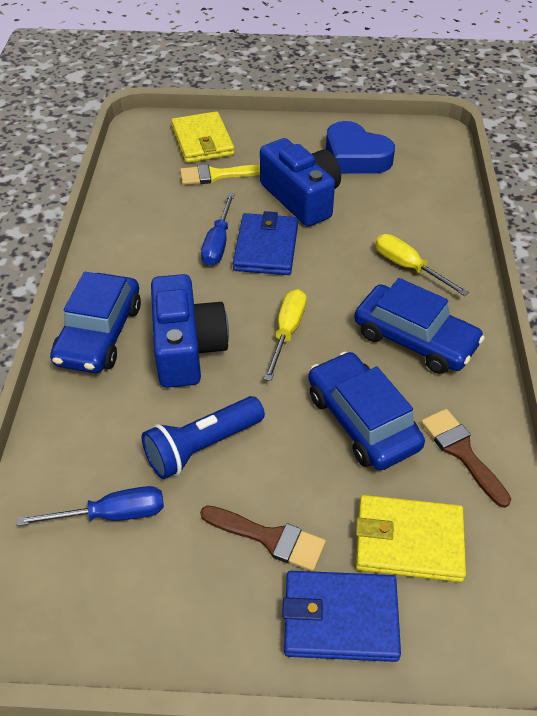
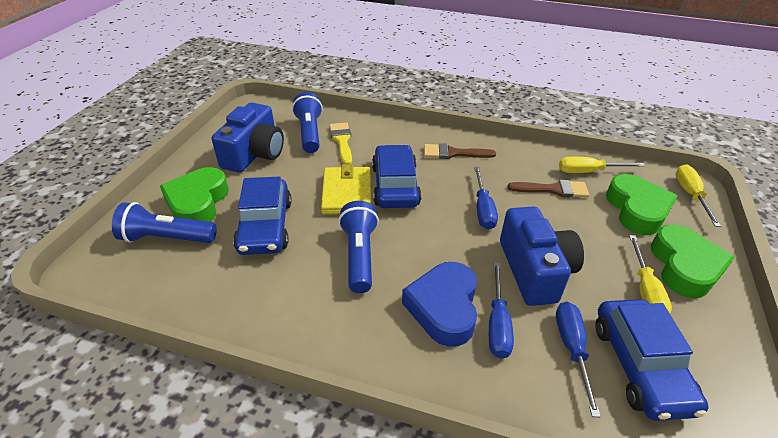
blue flashlight: [142,396,265,480] = 1 -> [112,202,217,243] [292,92,323,153] [338,201,379,293] = 3
blue screwdriver: [17,486,164,526] [201,193,235,266] = 2 -> [474,167,498,229] [489,262,514,359] [556,302,601,417] = 3
blue wallet: [233,211,298,275] [282,571,401,662] = 2 -> none = 0
green heart: none = 0 -> [160,167,229,222] [606,174,678,235] [651,225,735,298] = 3
yellow screwdriver: [264,289,306,381] [375,234,469,296] = 2 -> [559,157,645,173] [629,235,672,313] [676,164,721,227] = 3
yellow wallet: [171,111,234,163] [356,495,466,582] = 2 -> [321,164,372,215] = 1

